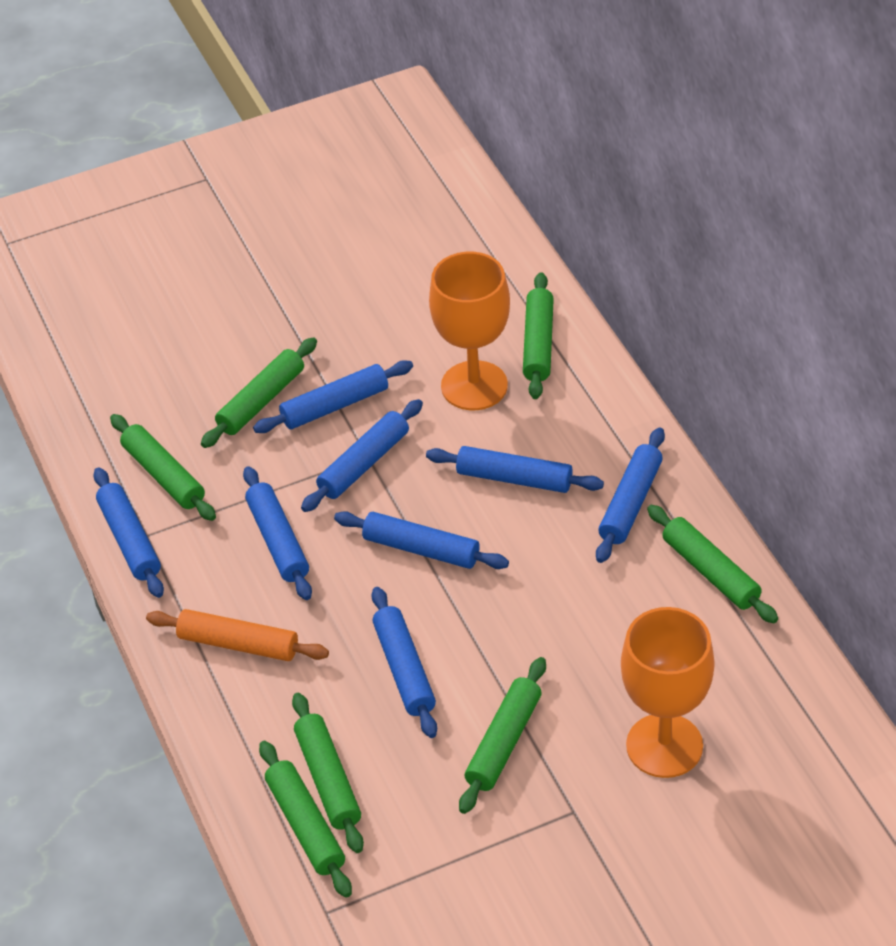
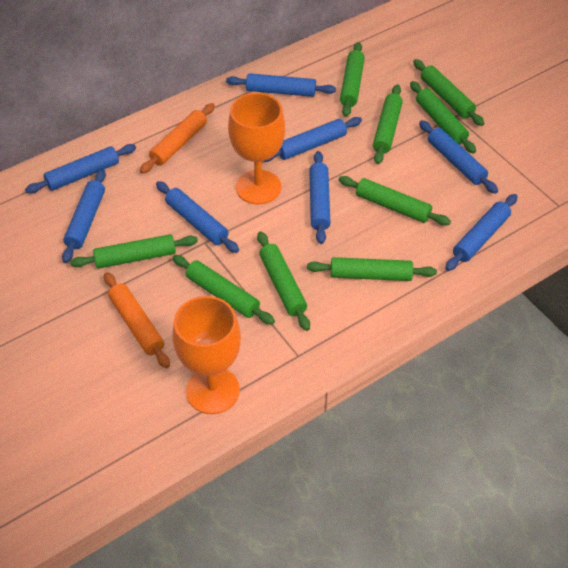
green rolling pin: [110,414,216,521] [201,337,317,448] [259,741,352,898] [292,693,364,853] [459,657,546,814] [523,272,554,399] [647,505,778,623] = 7 -> [70,234,198,269] [172,255,275,325] [257,232,310,331] [307,257,437,281] [338,176,451,226] [340,42,365,117] [373,84,403,164] [410,81,476,154] [413,59,485,126] = 9
orange rolling pin: [146,609,329,661] = 1 -> [104,272,170,368] [140,103,215,174] = 2

